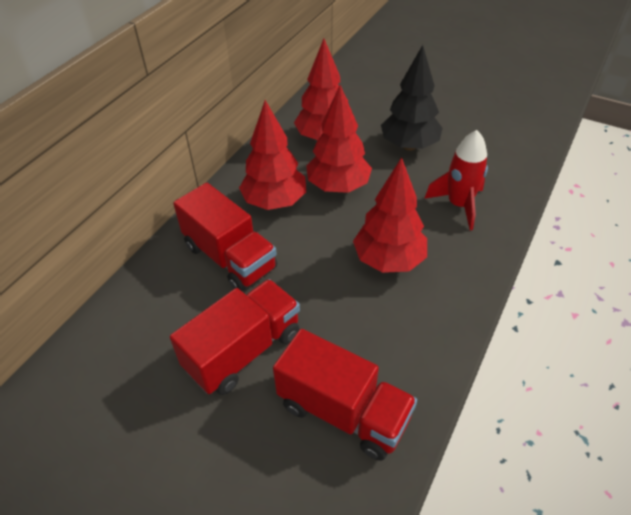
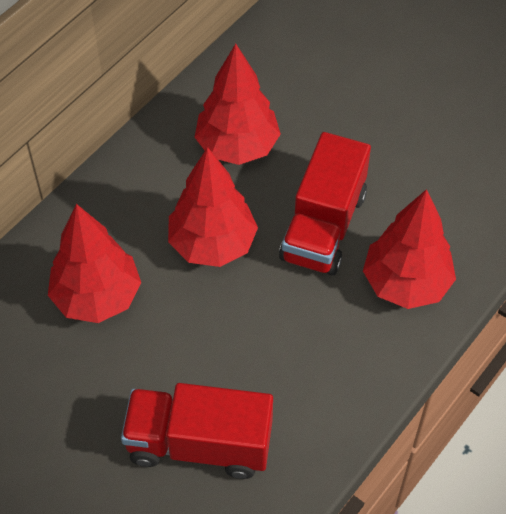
black tree: [381,45,443,151] = 1 -> none = 0
red rocket: [424,130,488,230] = 1 -> none = 0
red truck: [170,279,300,395] [173,183,277,292] [273,329,417,461] = 3 -> [121,383,273,479] [279,132,371,275] = 2

